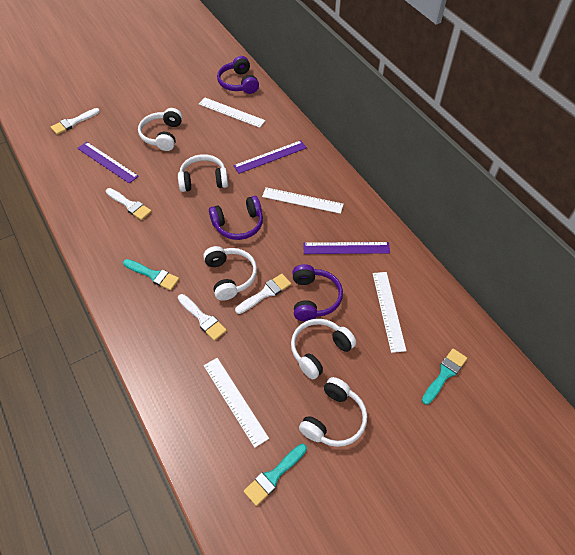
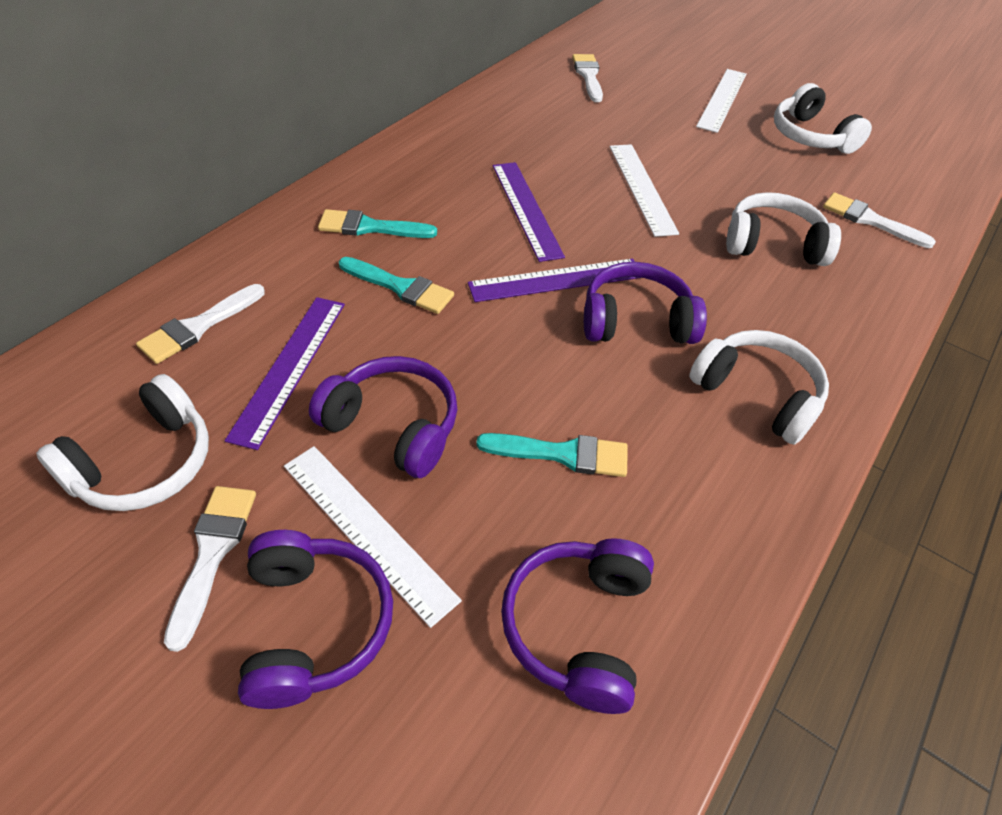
purple headphones: [209,196,263,240] [217,56,259,94] [292,264,343,321] = 3 -> [238,530,393,709] [309,356,457,478] [501,538,654,714] [584,262,707,344] = 4
white headphones: [138,108,182,151] [178,154,228,192] [203,246,257,301] [291,319,356,379] [299,377,367,447] = 5 -> [36,374,209,511] [689,330,829,445] [726,192,841,266] [774,83,872,154] = 4
white ruler: [199,98,266,128] [204,358,269,448] [262,187,344,214] [373,272,406,353] = 4 -> [284,446,462,628] [610,144,679,237] [696,69,747,133] = 3

